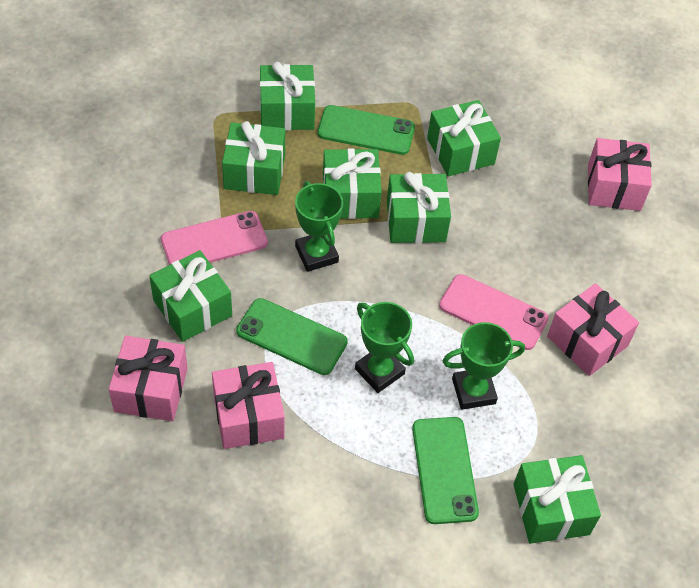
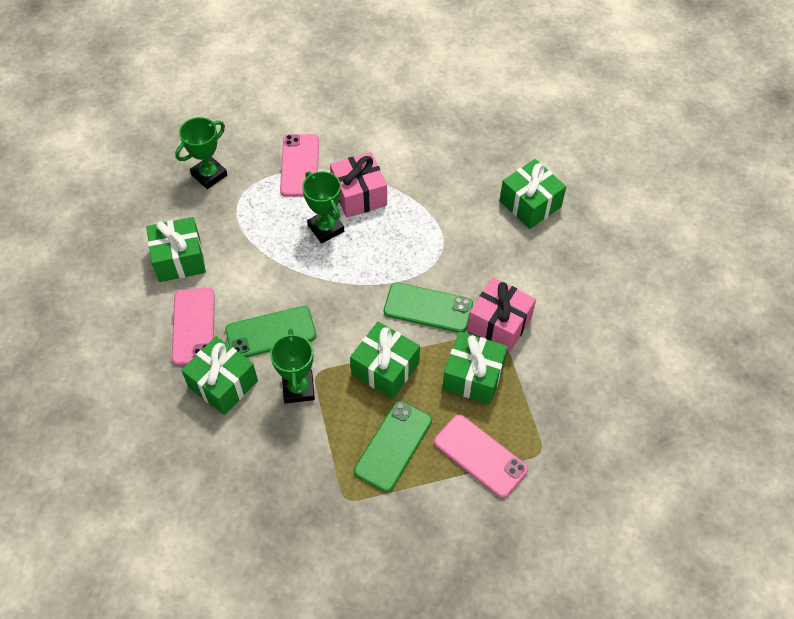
green gift: [149,250,232,342] [222,121,285,195] [260,62,315,130] [323,148,382,219] [387,172,451,243] [427,100,501,176] [513,455,601,544] = 7 -> [146,217,206,282] [181,336,258,415] [350,322,420,399] [442,331,508,404] [500,159,566,229] = 5
pink gift: [109,336,188,421] [212,362,285,449] [547,283,639,376] [588,138,652,211] = 4 -> [330,152,387,218] [467,277,536,352] = 2
pink phone: [161,211,268,265] [439,274,548,350] = 2 -> [172,288,215,365] [280,134,319,197] [434,414,528,498] = 3

